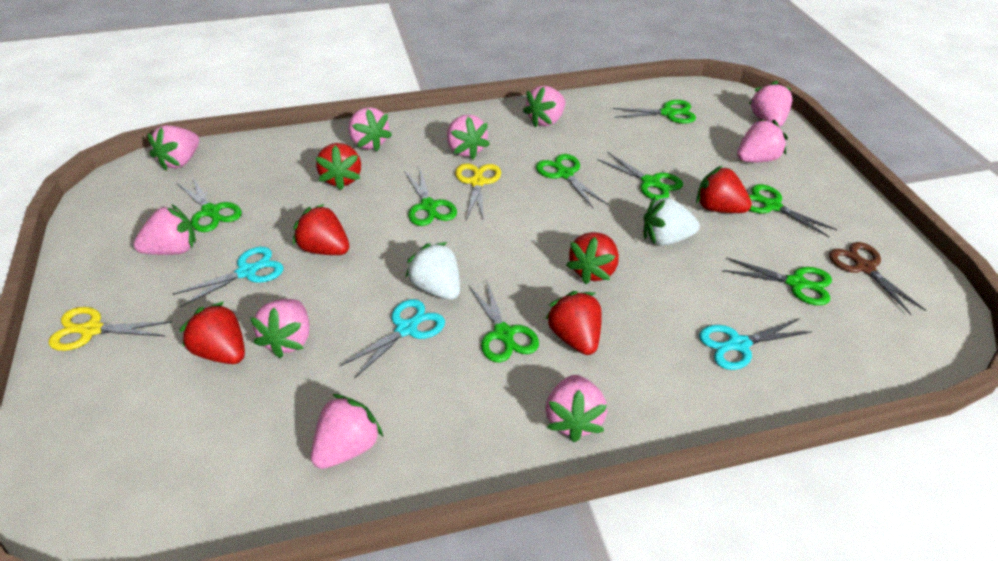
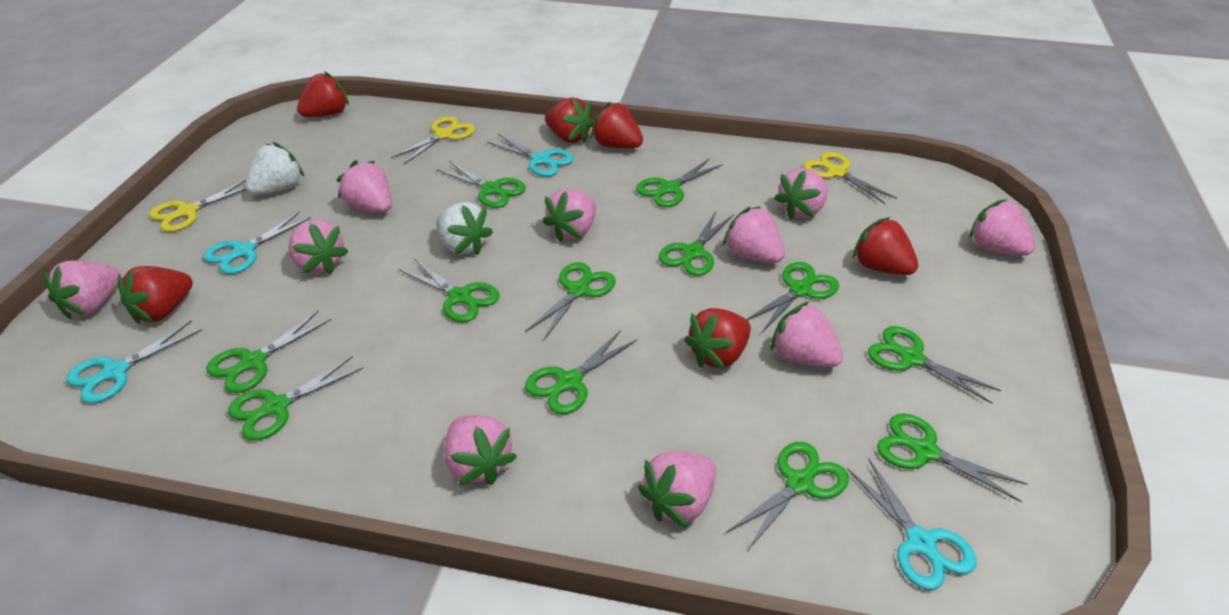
brown scissors: [829,242,926,315] = 1 -> none = 0
green scissors: [176,176,242,232] [404,168,457,226] [468,279,539,362] [536,154,607,208] [597,152,683,200] [613,100,696,124] [723,257,832,305] [749,184,837,237] = 8 -> [206,311,331,393] [228,356,363,441] [399,258,500,322] [437,161,526,208] [525,262,616,340] [525,330,637,414] [636,159,723,207] [659,211,734,276] [726,442,849,551] [746,262,839,333] [868,326,1001,404] [877,413,1028,502] = 12
turquoise scissors: [173,247,283,307] [340,299,445,378] [699,318,812,370] = 3 -> [66,321,202,404] [203,211,311,274] [487,134,574,177] [847,459,976,590] = 4
yellow scissors: [49,307,172,351] [455,163,501,220] = 2 -> [149,180,246,232] [391,116,475,164] [804,152,897,204] = 3

